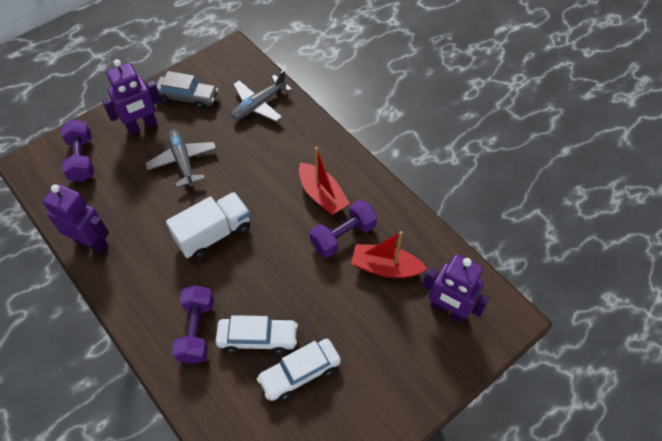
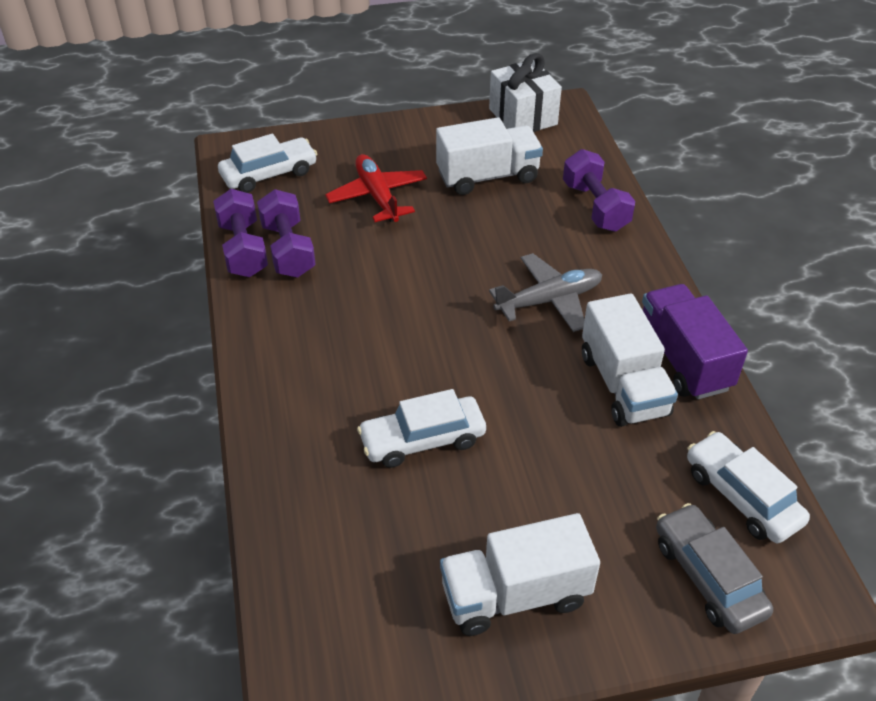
grey plane: [145,129,217,188] [231,70,292,122] = 2 -> [489,253,602,332] = 1
purple robot: [43,184,109,253] [102,59,161,134] [422,254,490,322] = 3 -> none = 0
purple truck: none = 0 -> [642,284,748,399] = 1
red boat: [299,147,350,215] [351,231,427,278] = 2 -> none = 0
red plane: none = 0 -> [325,154,427,222] = 1
white car: [215,315,298,354] [257,339,341,401] = 2 -> [218,134,317,193] [357,389,486,468] [687,431,810,543] = 3
white gift: none = 0 -> [489,53,562,132] = 1
white truck: [166,192,250,260] = 1 -> [436,117,543,195] [440,513,600,636] [582,293,678,427] = 3

